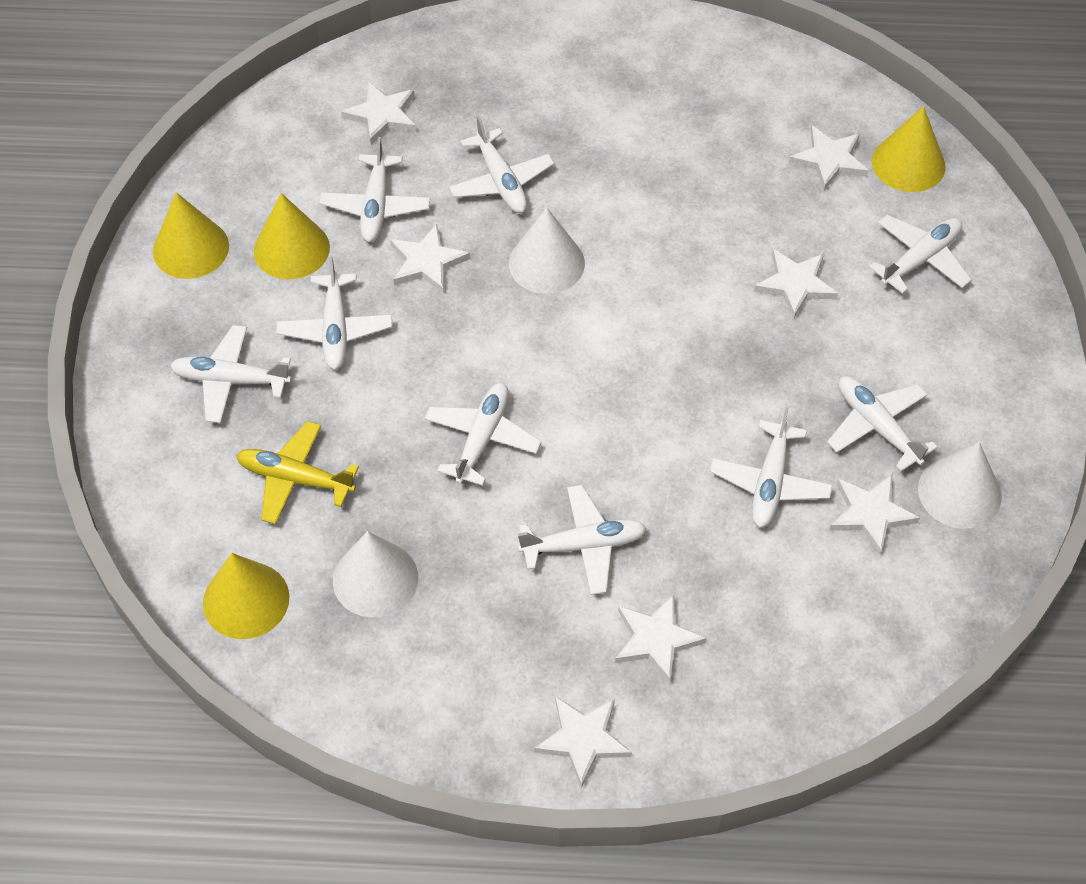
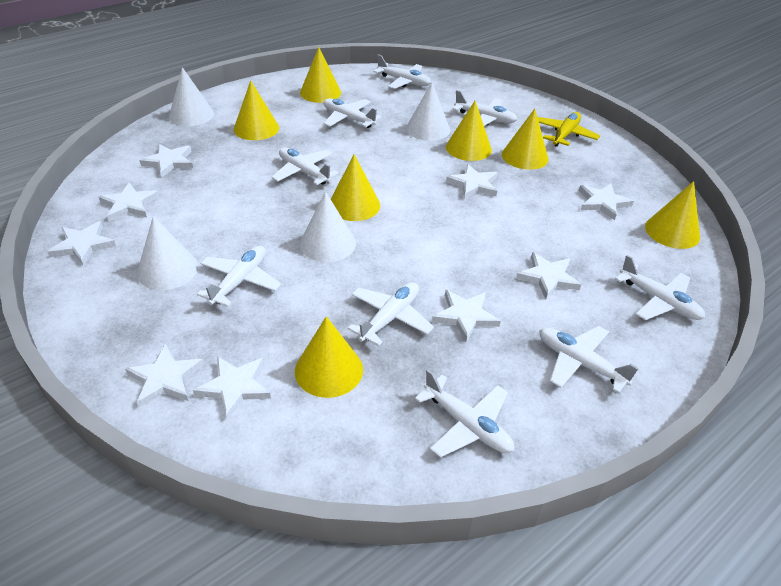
white cone: [333,531,418,617] [509,207,585,294] [918,442,1002,529] = 3 -> [137,216,198,290] [169,67,214,126] [300,191,356,262] [406,82,450,141] = 4
white star: [341,82,416,145] [390,224,470,294] [534,696,632,788] [615,594,707,683] [754,249,838,319] [789,126,869,191] [829,474,920,555] = 7 -> [48,221,116,266] [99,182,159,221] [125,344,204,408] [139,144,193,177] [193,356,271,420] [432,290,501,342] [446,164,498,199] [516,252,581,299] [579,183,634,220] = 9
yellow cone: [153,192,229,279] [203,553,289,639] [254,193,330,279] [872,106,946,192] = 4 -> [234,80,279,140] [295,316,363,398] [300,47,341,103] [331,154,380,221] [446,101,492,161] [502,109,549,170] [645,181,700,249] = 7

